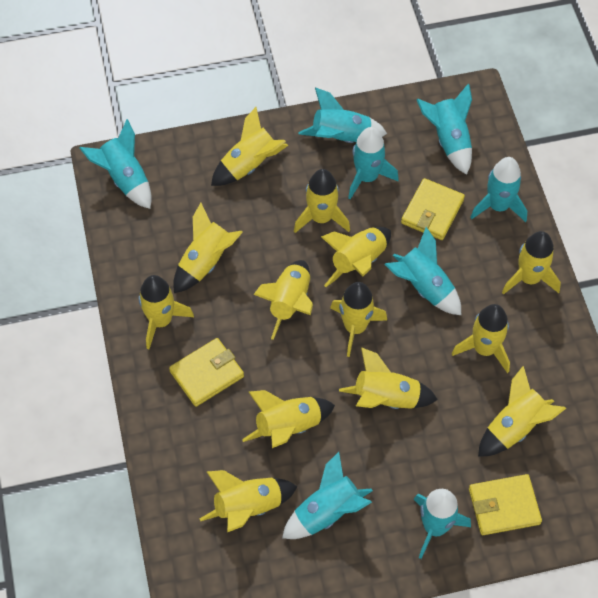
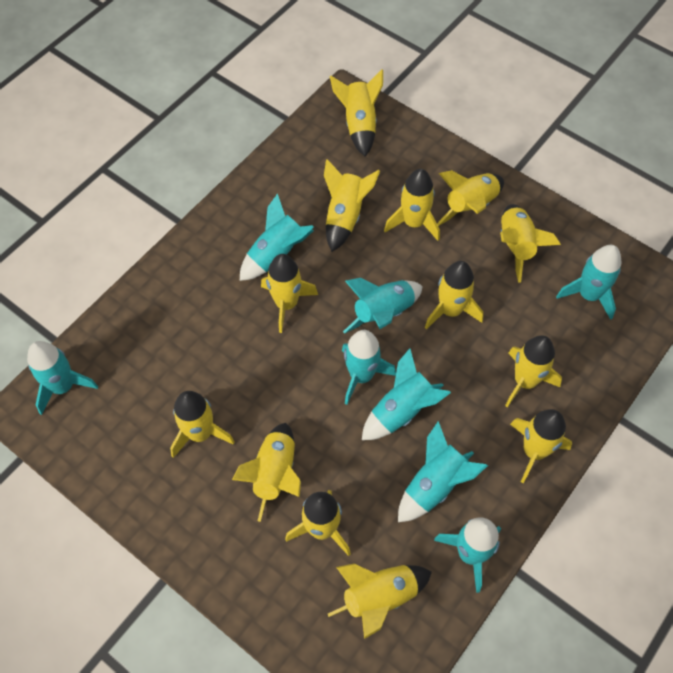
yellow wallet: [169,338,244,407] [401,178,465,240] [469,474,542,535] = 3 -> none = 0

